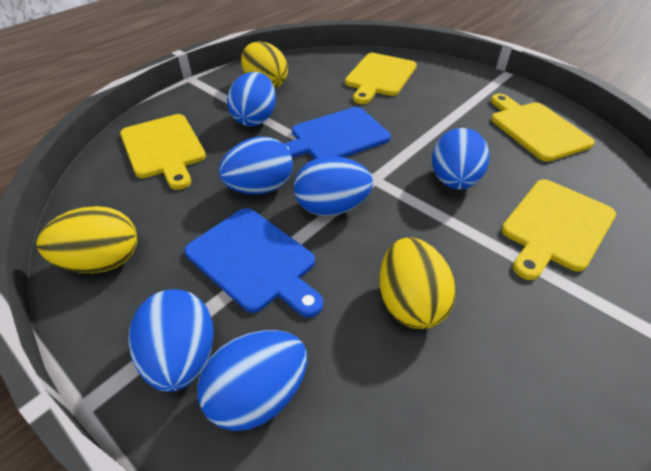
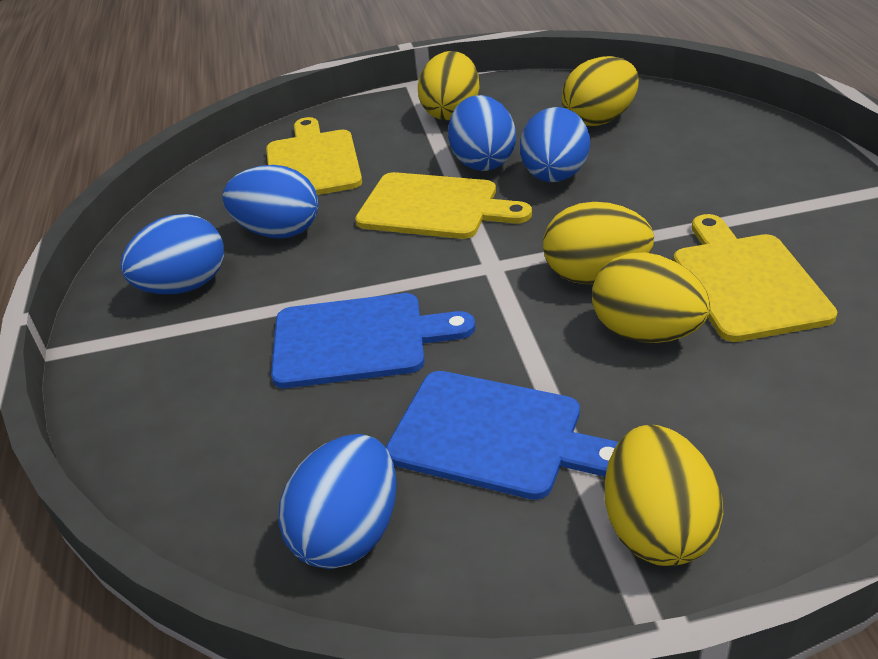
blue egg: [129,289,214,391] [197,330,307,431] [219,137,293,195] [227,72,276,126] [294,156,373,216] [432,128,490,189] = 6 -> [120,214,224,294] [222,165,318,239] [279,434,397,569] [448,95,516,171] [520,107,590,182] = 5
yellow cutting board: [120,114,206,190] [345,53,417,104] [491,94,595,162] [501,179,616,280] = 4 -> [266,117,362,195] [355,172,532,239] [673,214,838,342] = 3
yellow egg: [37,206,137,273] [241,42,288,89] [379,237,456,329] = 3 -> [418,51,480,120] [543,202,654,284] [562,56,639,126] [592,252,710,343] [605,425,723,566] = 5

